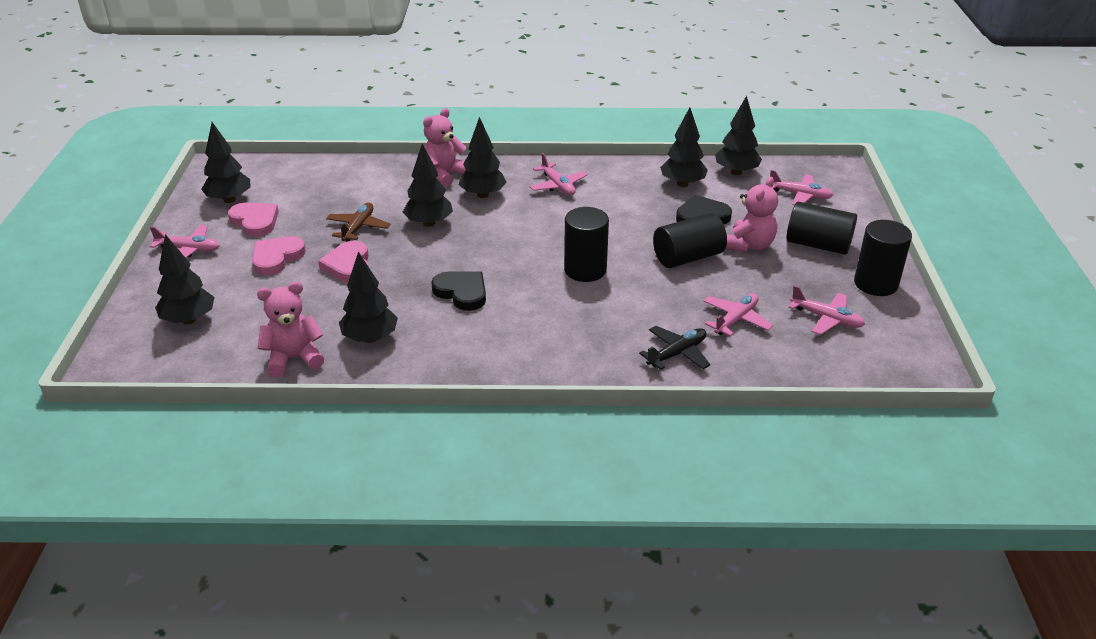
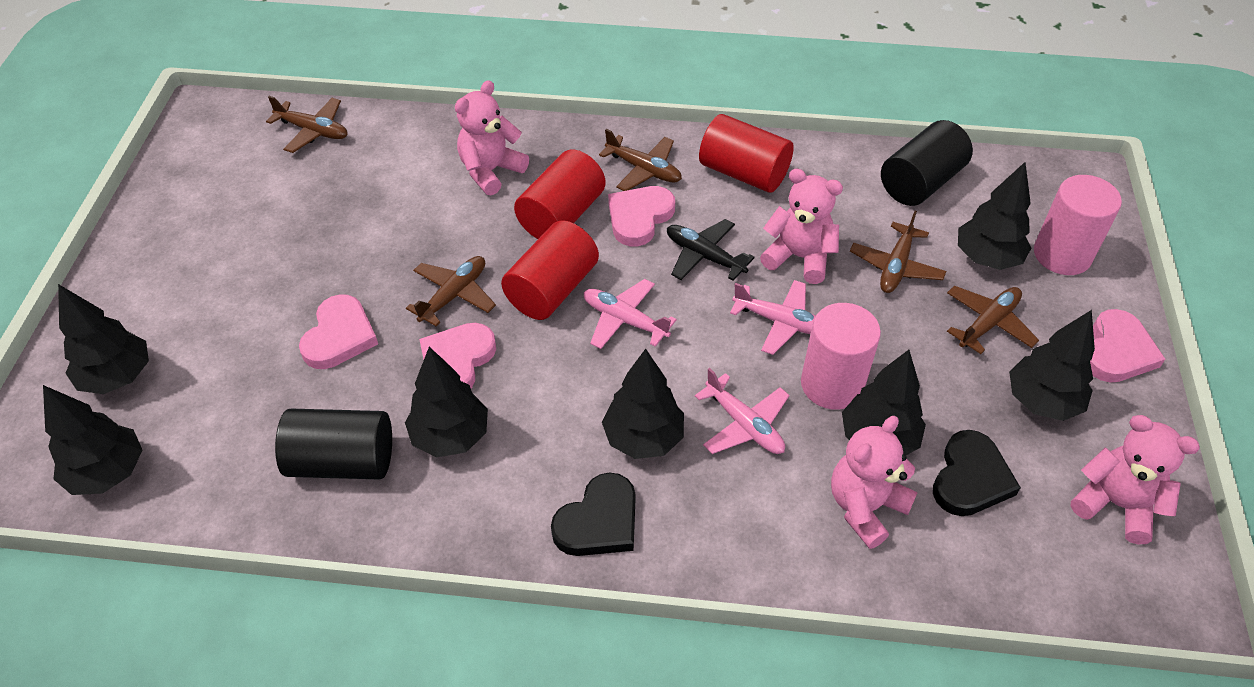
black cylinder: [564,207,609,282] [653,213,727,268] [786,202,857,255] [854,220,912,296] = 4 -> [275,409,392,480] [881,120,973,206] = 2
brown plane: [326,203,391,242] = 1 -> [266,96,348,153] [406,256,496,326] [599,129,682,191] [850,211,946,293] [947,286,1039,354] = 5
pink cylinder: none = 0 -> [801,303,881,410] [1034,175,1122,275] = 2
pink heart: [228,203,279,237] [252,236,306,275] [318,241,369,283] = 3 -> [299,294,378,369] [419,323,496,388] [608,186,675,246] [1090,309,1165,383] = 4
pink plane: [150,225,220,258] [530,153,587,195] [704,293,773,336] [770,170,833,205] [788,285,865,335] = 5 -> [584,279,677,349] [695,368,790,454] [730,280,816,355] = 3
pink teddy bear: [257,281,324,377] [423,108,467,187] [725,177,778,252] = 3 -> [455,80,529,195] [760,168,843,284] [831,416,918,549] [1071,415,1200,544] = 4
red cylinder: none = 0 -> [501,220,599,320] [514,150,606,239] [699,114,794,193] = 3

